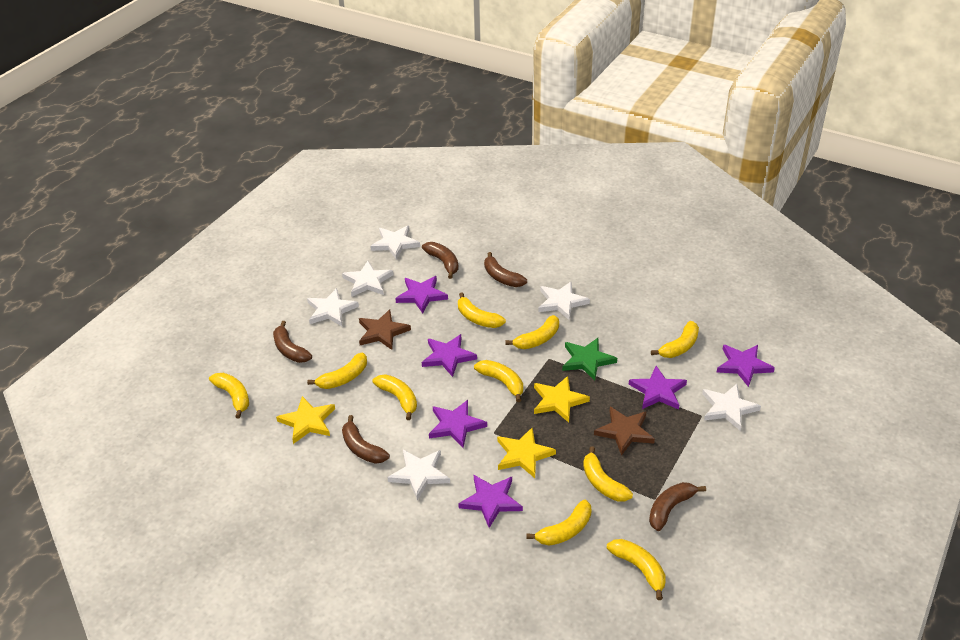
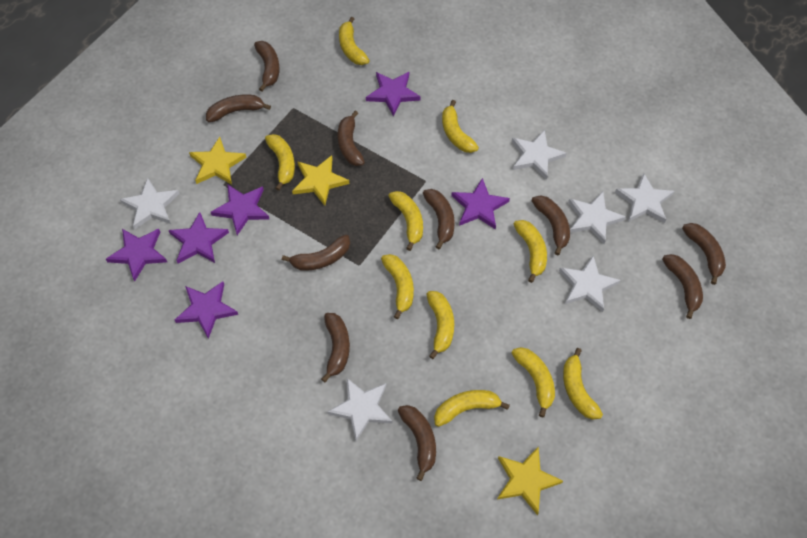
brown banana: [273,321,312,363] [342,415,390,464] [422,242,459,279] [484,252,527,287] [649,482,706,531] = 5 -> [206,95,271,122] [254,41,280,92] [282,235,350,271] [321,313,350,383] [338,111,365,166] [398,405,436,481] [423,189,455,249] [531,195,570,255] [662,254,703,319] [682,223,726,285] = 10
brown star: [359,309,411,350] [594,407,655,456] = 2 -> none = 0
green star: [562,338,617,381] = 1 -> none = 0

